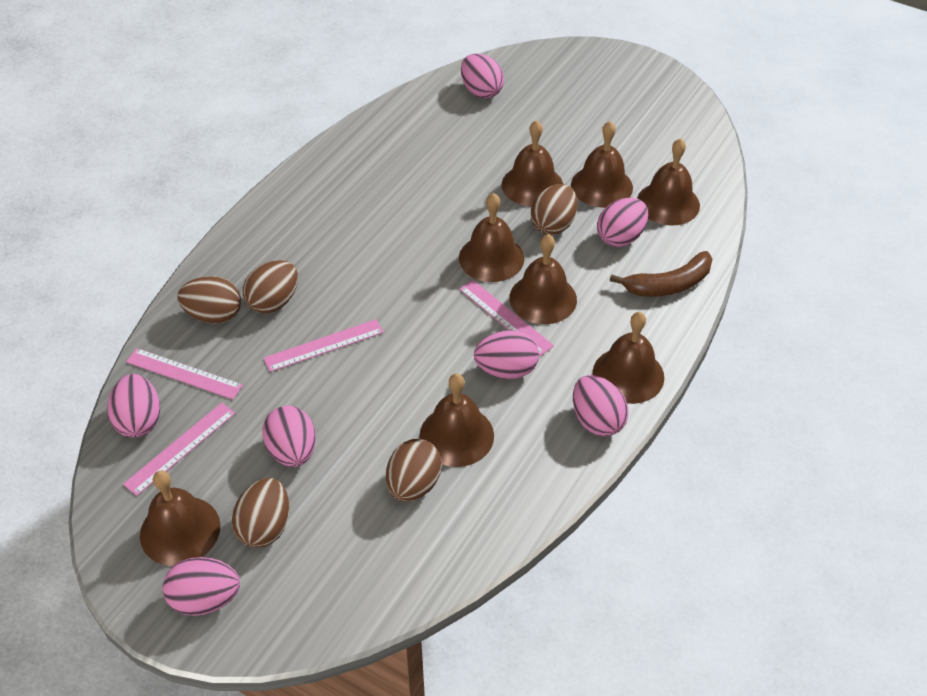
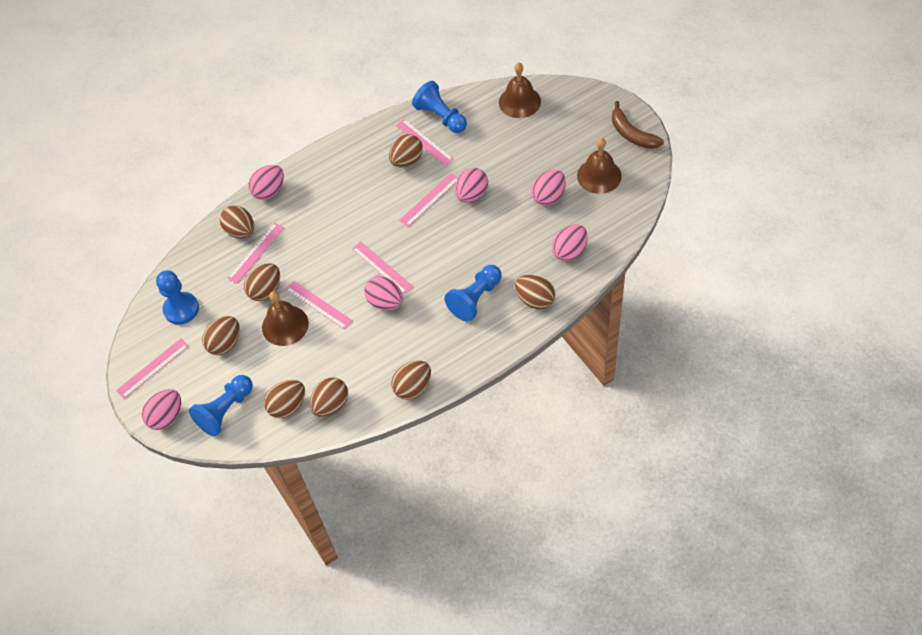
blue pawn: none = 0 -> [156,270,199,325] [189,375,253,437] [412,81,467,133] [445,265,501,322] = 4
brown bell: [140,470,220,566] [419,373,494,467] [459,193,524,282] [502,120,563,207] [509,234,577,324] [571,121,633,208] [593,312,664,404] [637,138,700,226] = 8 -> [262,291,309,346] [499,62,541,118] [577,138,622,194] = 3
brown egg: [177,276,241,324] [232,478,289,548] [243,260,298,313] [386,439,442,502] [531,184,578,235] = 5 -> [202,316,240,355] [220,206,254,239] [244,263,280,301] [264,380,305,418] [310,378,348,417] [389,134,423,168] [392,361,431,399] [515,275,555,309] = 8
pink egg: [107,374,160,438] [163,557,240,616] [262,406,316,467] [461,53,504,99] [474,330,539,379] [573,375,629,436] [597,198,648,247] = 7 -> [142,389,181,430] [249,165,284,200] [364,276,403,310] [455,168,488,202] [531,170,566,205] [552,224,588,261] = 6
pink ruler: [123,403,235,496] [126,348,243,400] [264,319,384,372] [460,280,554,356] = 4 -> [116,338,189,399] [228,223,284,283] [285,281,353,330] [352,242,414,295] [396,119,453,166] [399,173,458,227] = 6

